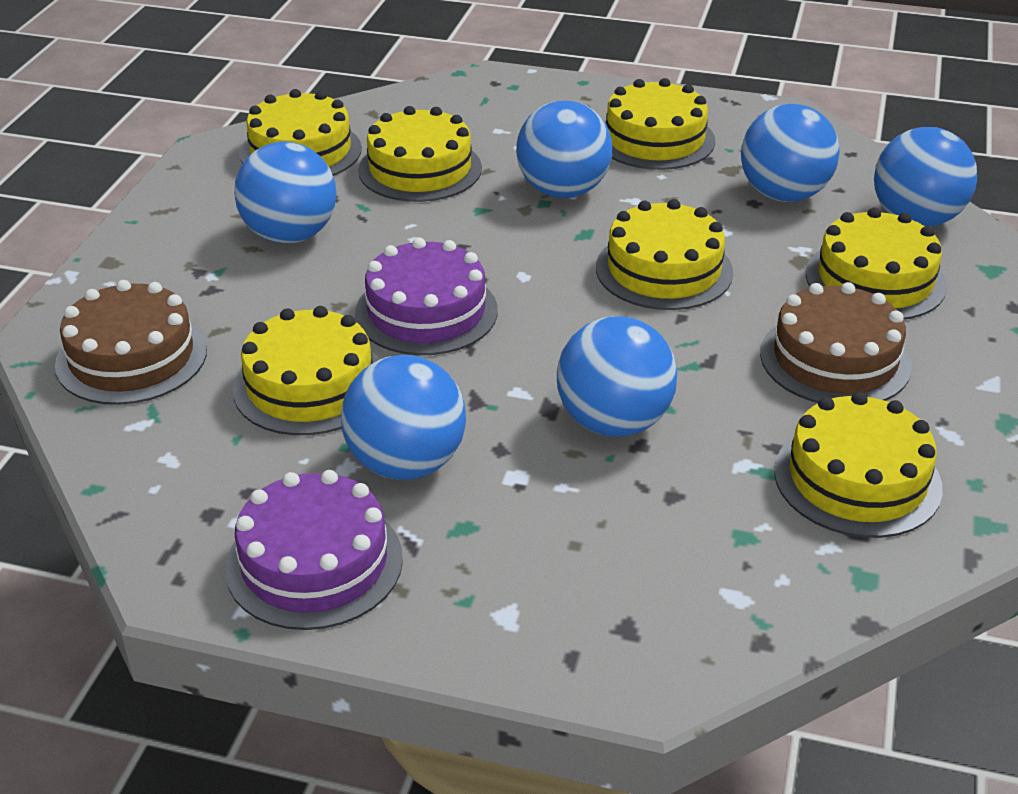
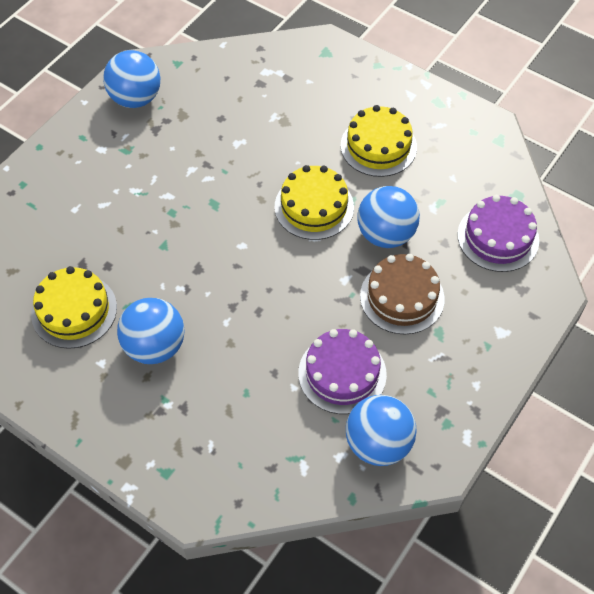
blue ball: [234,141,337,244] [341,355,466,480] [516,101,612,198] [557,316,677,437] [741,104,840,202] [874,127,977,226] = 6 -> [103,50,160,108] [117,298,185,364] [346,395,417,466] [357,186,420,248] = 4
brown cake: [55,280,207,405] [760,282,912,403] = 2 -> [360,254,444,335] = 1
yellow cake: [233,306,378,435] [240,89,362,176] [358,106,482,202] [596,199,733,310] [604,78,715,170] [774,392,943,538] [806,207,947,320] = 7 -> [31,266,117,349] [275,165,354,240] [341,105,417,177] = 3

